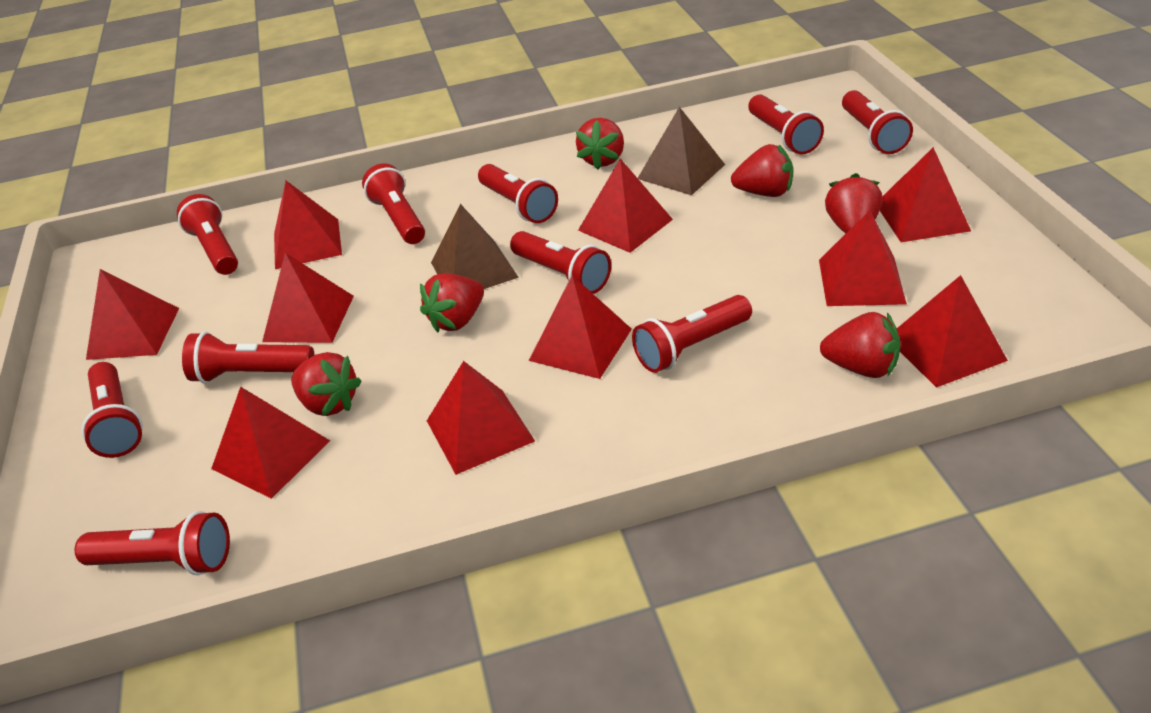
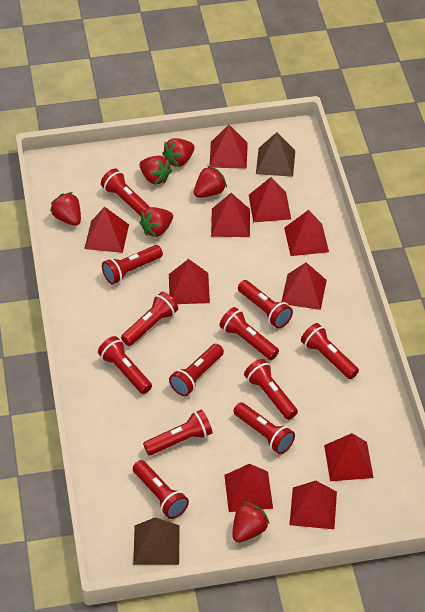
red flashlight: [75,511,230,575] [81,362,143,458] [177,194,238,275] [182,332,315,383] [362,163,425,244] [478,164,558,223] [510,231,611,294] [632,295,752,373] [748,94,824,154] [842,90,913,154] = 10 -> [98,336,152,394] [101,168,150,216] [102,245,163,284] [121,292,178,346] [133,460,189,519] [143,410,212,455] [169,344,224,396] [219,307,279,360] [233,402,295,454] [238,280,293,328] [244,359,298,420] [301,323,359,379] = 12

